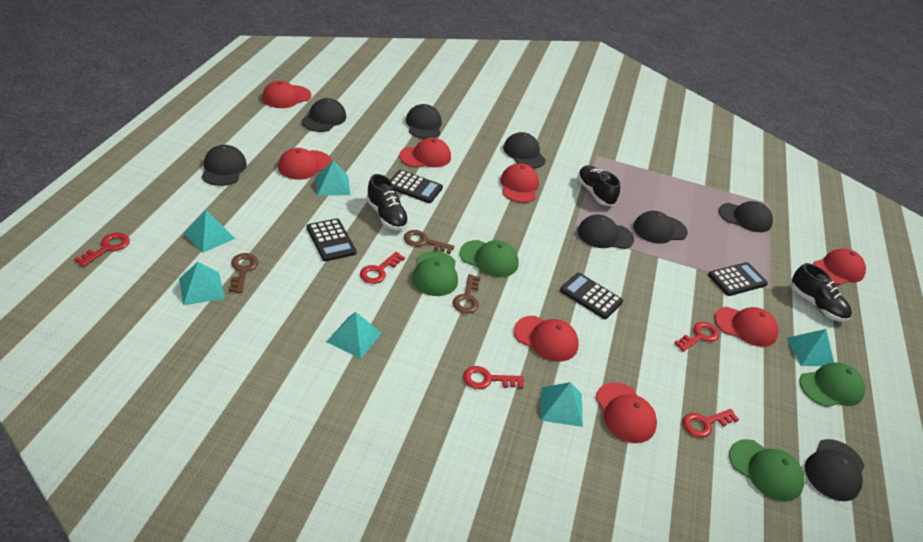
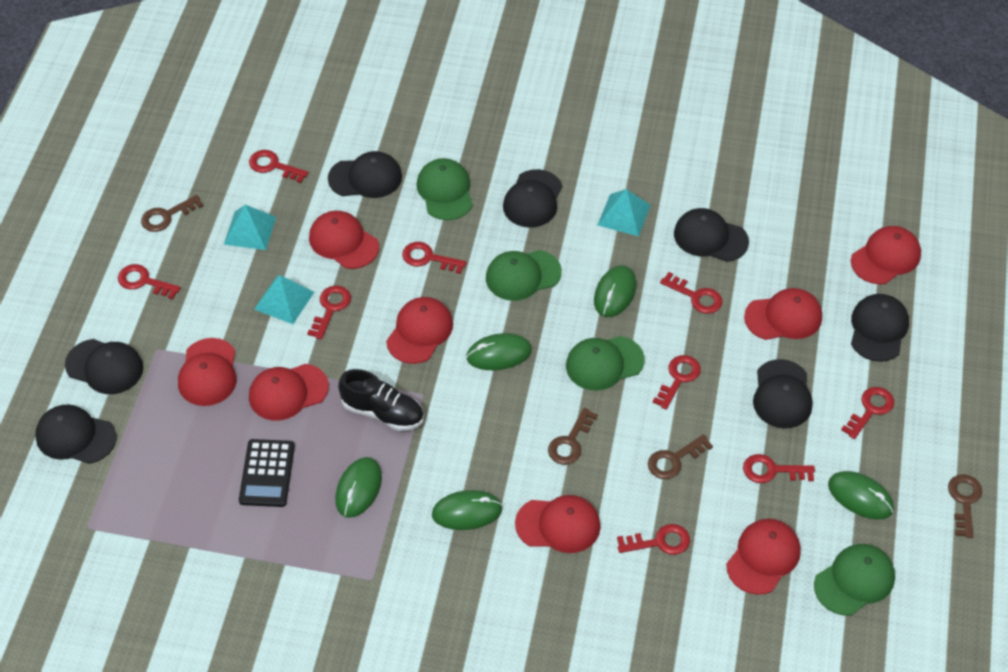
black calculator: [307,218,357,261] [391,170,443,203] [560,273,623,319] [708,262,768,296] = 4 -> [239,439,295,507] = 1
black cap: [201,145,247,186] [302,98,346,132] [406,104,442,139] [503,132,546,168] [577,214,634,249] [634,211,688,244] [719,201,773,232] [805,439,865,501] = 8 -> [35,404,117,464] [65,339,143,394] [328,151,402,198] [503,169,562,228] [674,208,749,262] [753,359,813,429] [851,294,909,362] = 7
black shoe: [366,174,409,230] [577,165,620,206] [791,263,852,322] = 3 -> [338,369,424,431] = 1
brown key: [228,253,258,293] [404,230,454,254] [453,274,481,314] = 3 -> [141,195,203,232] [548,408,598,465] [648,434,713,479] [948,474,982,538] = 4
green mouse: none = 0 -> [335,457,382,518] [432,490,503,530] [466,333,532,370] [594,265,637,317] [828,471,894,519] = 5
red key: [74,233,130,267] [360,252,405,284] [463,366,524,389] [674,322,719,352] [683,409,739,438] = 5 -> [118,264,181,299] [249,150,308,183] [307,286,351,339] [402,242,466,274] [617,524,690,555] [653,355,701,410] [660,272,722,314] [743,454,815,483] [841,387,894,439] = 9
turquoise pyramid: [179,262,225,305] [183,210,235,253] [316,160,351,196] [327,312,381,359] [541,382,583,427] [787,329,834,366] = 6 -> [224,205,276,250] [254,275,314,324] [598,189,651,236] = 3

